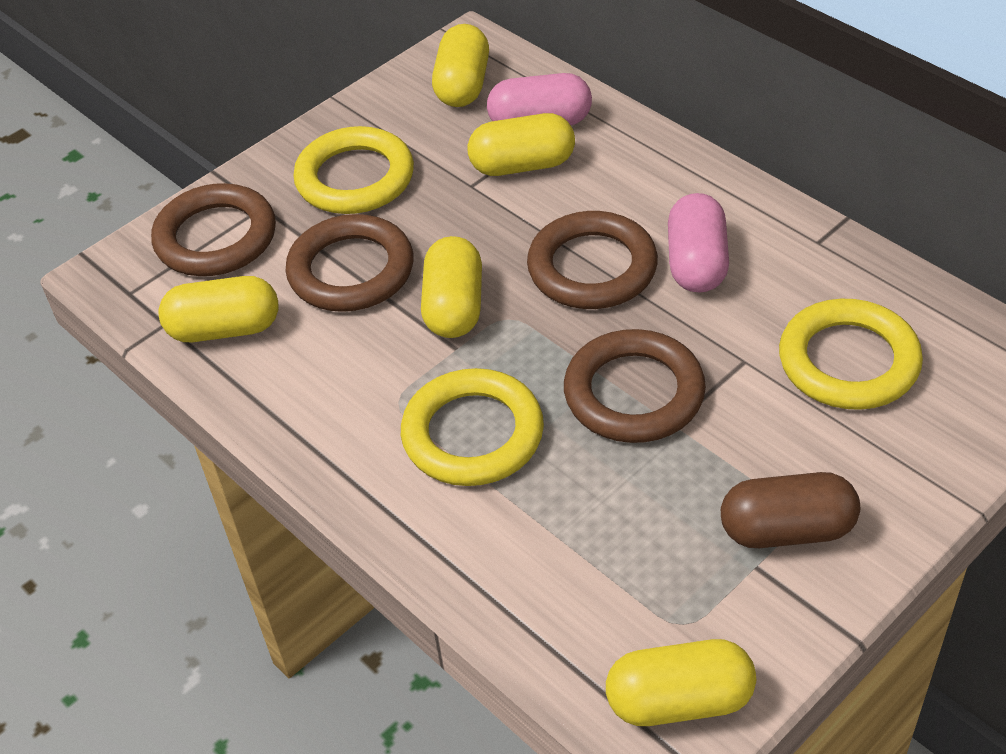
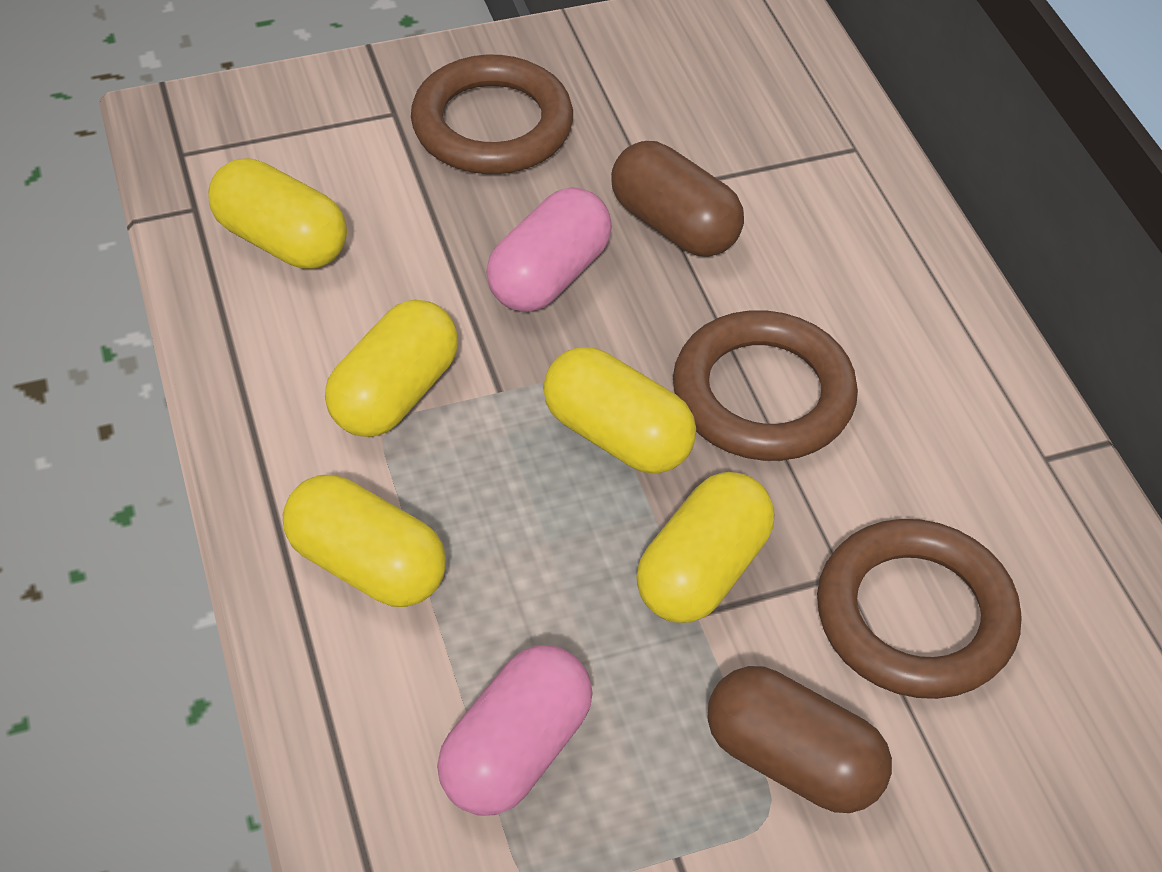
brown capsule: [721,472,860,548] = 1 -> [611,141,744,257] [708,666,892,813] = 2
brown ring: [151,183,276,276] [286,214,414,312] [527,211,658,309] [564,329,706,443] = 4 -> [411,55,573,174] [673,310,858,461] [817,519,1022,699] = 3
yellow ring: [293,126,414,214] [401,368,544,486] [779,299,923,410] = 3 -> none = 0

